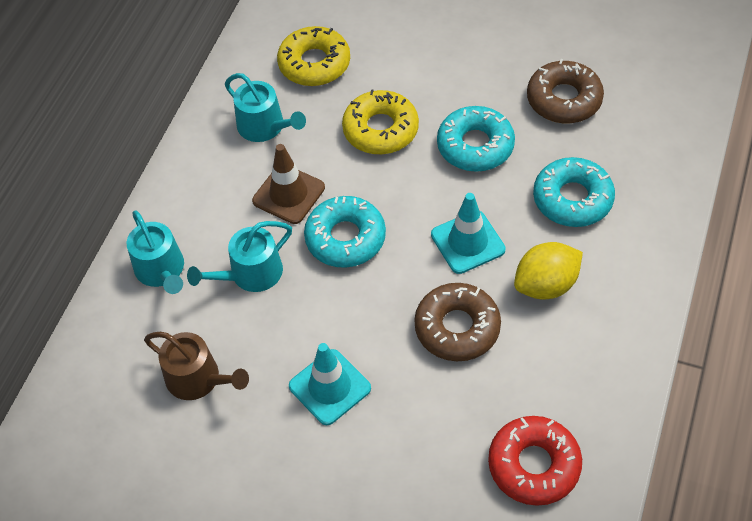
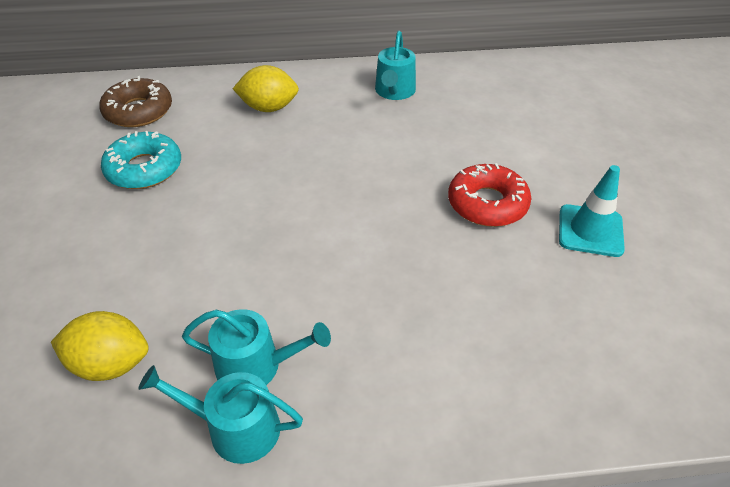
brown donut: [414,283,501,361] [527,59,604,123] = 2 -> [99,76,172,127] = 1
brown traffic cone: [252,144,325,224] = 1 -> none = 0
brown watering can: [144,332,249,400] = 1 -> none = 0
turquoise donut: [304,196,386,268] [437,106,515,172] [533,157,615,227] = 3 -> [101,131,181,189] = 1
turquoise traffic cone: [289,343,371,425] [431,193,506,274] = 2 -> [559,165,625,257] = 1
yellow donut: [277,26,350,86] [342,89,419,154] = 2 -> none = 0
yellow lemon: [514,242,583,299] = 1 -> [51,311,149,381] [233,65,299,112] = 2

